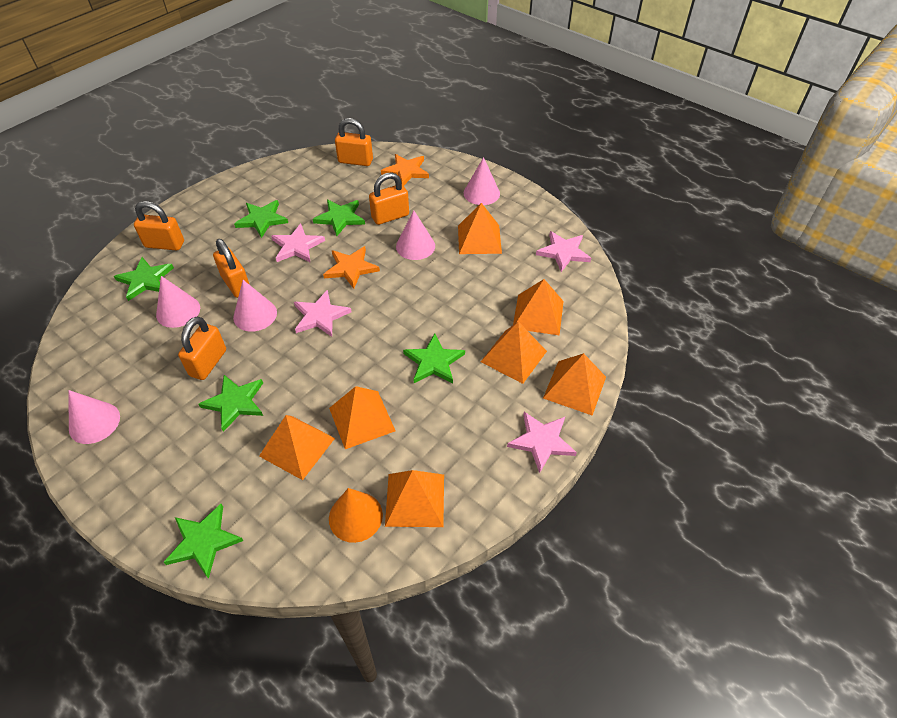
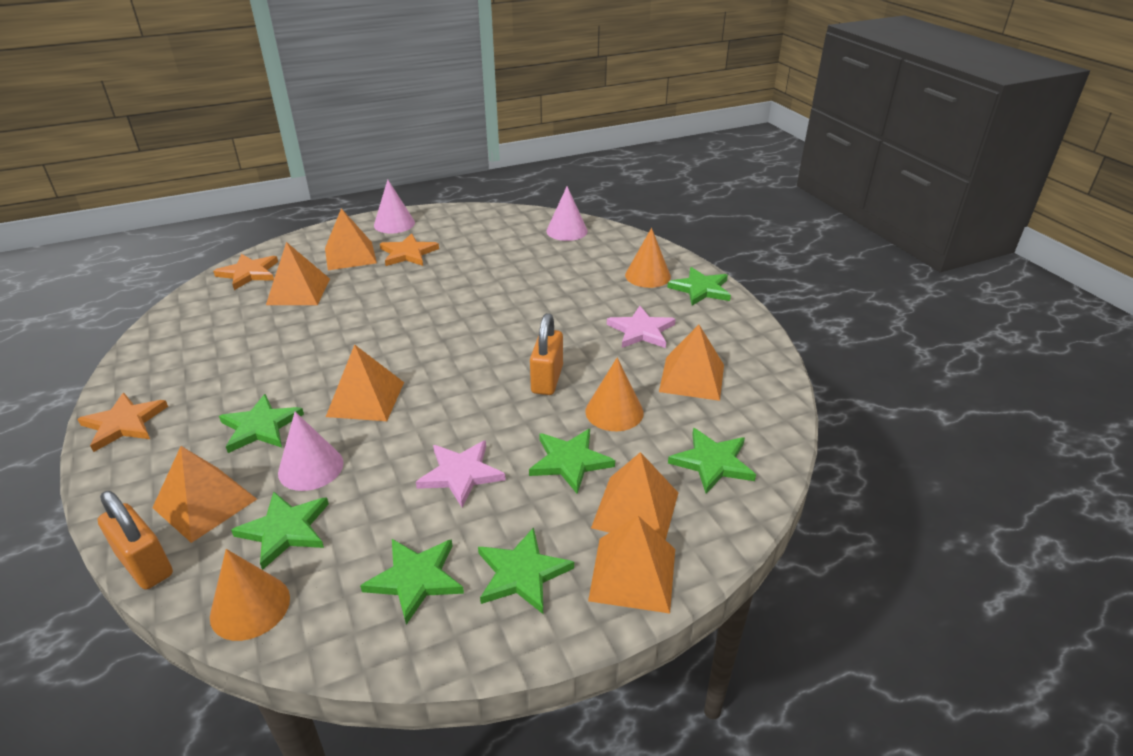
green star: [114,257,174,301] [164,504,243,579] [198,375,263,432] [234,200,288,238] [313,200,365,236] [403,333,465,383] = 6 -> [219,394,304,453] [231,491,329,570] [360,539,464,625] [478,527,574,614] [529,429,615,494] [667,267,731,306] [668,428,756,494] = 7
orange cone: [329,488,383,543] = 1 -> [210,549,290,641] [585,357,644,431] [625,228,671,288] = 3
orange padlock: [134,201,184,251] [178,317,226,380] [213,239,250,298] [335,118,373,166] [369,172,409,225] = 5 -> [98,491,173,589] [530,313,563,395] = 2
orange star: [323,246,380,289] [381,154,429,186] = 2 -> [78,393,168,452] [213,254,278,290] [380,233,439,266] = 3
pink cone: [69,390,120,444] [156,276,200,328] [233,280,277,332] [396,210,435,260] [464,157,500,205] = 5 -> [278,412,344,491] [374,179,415,233] [546,186,588,241] = 3
pink star: [271,224,325,263] [294,290,351,337] [507,412,577,473] [536,231,591,272] = 4 -> [416,440,506,508] [607,306,675,348] = 2

